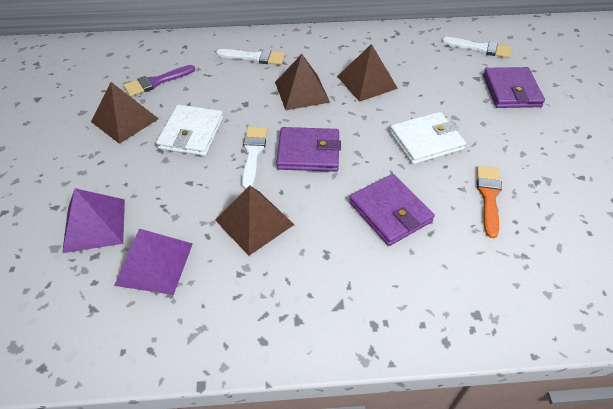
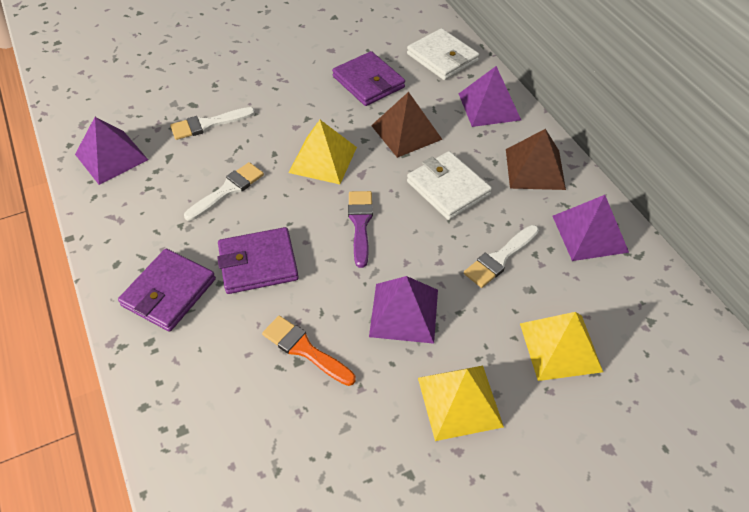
brown pyramid: [91,82,159,144] [215,185,294,256] [275,54,330,110] [337,44,398,102] = 4 -> [371,92,443,158] [506,129,566,190] = 2
purple pyramid: [62,188,125,253] [114,229,193,295] = 2 -> [75,117,148,185] [369,276,438,344] [459,66,521,127] [552,195,629,261] = 4
yellow pyramid: none = 0 -> [288,120,357,184] [418,366,504,441] [520,312,603,381] = 3

